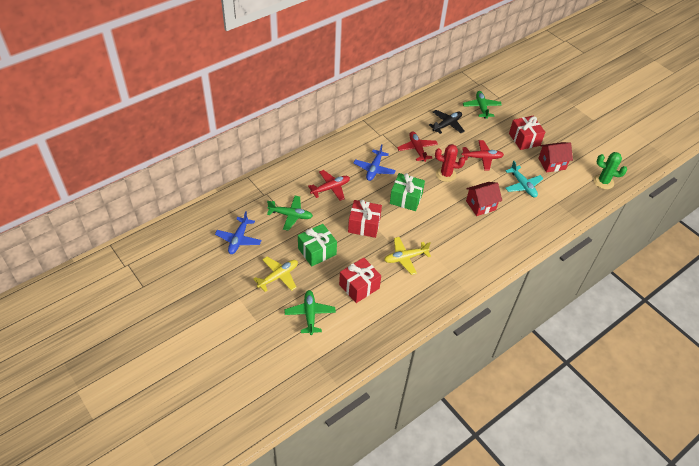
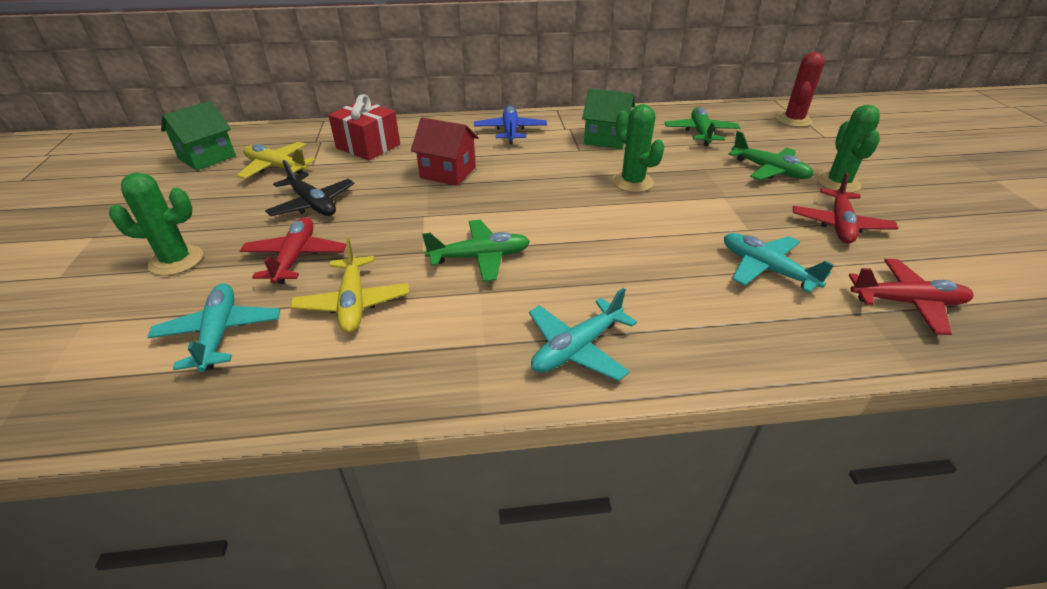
blue plane: [215,211,262,254] [354,144,396,181] = 2 -> [474,106,547,144] = 1
green cactus: [593,152,627,189] = 1 -> [109,172,203,276] [612,104,665,192] [817,105,880,193] = 3
green gift: [298,224,337,267] [390,173,425,211] = 2 -> none = 0
green house: none = 0 -> [161,101,236,171] [582,88,635,149] = 2
red gift: [339,257,381,303] [348,200,382,238] [509,116,545,150] = 3 -> [328,94,400,160] = 1
red house: [466,182,502,216] [538,142,573,172] = 2 -> [411,118,479,186] = 1
turquoise plane: [505,161,544,197] = 1 -> [147,283,280,372] [529,288,637,381] [724,233,834,293] = 3

